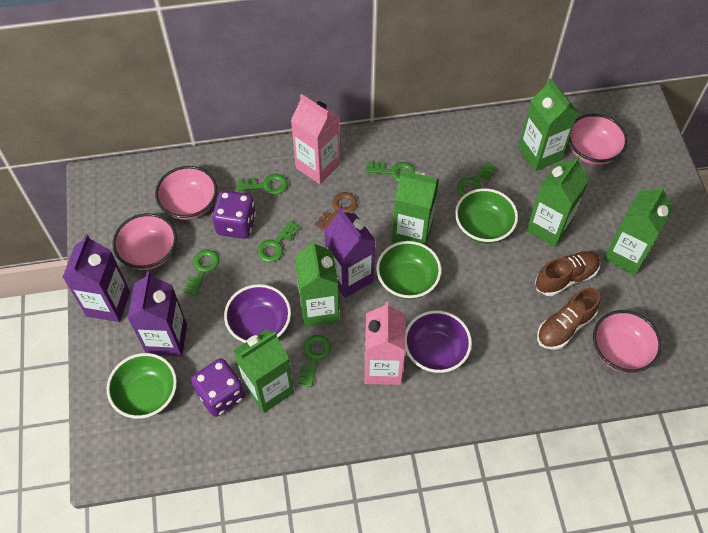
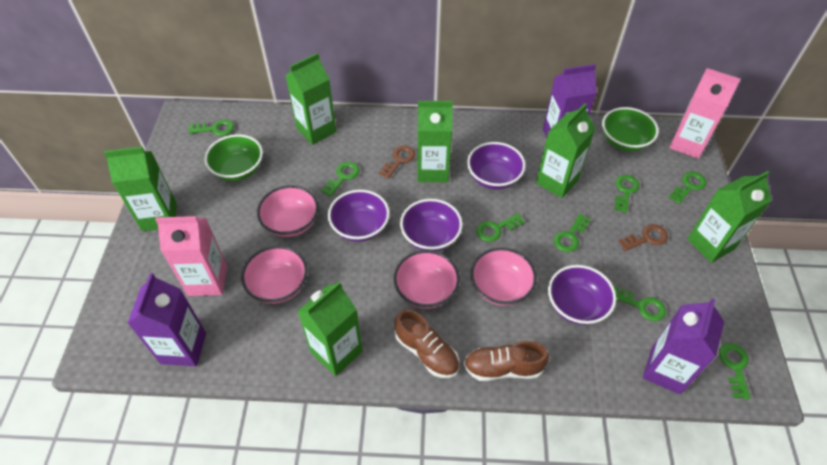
brown key: [315,192,357,231] = 1 -> [379,146,416,179] [619,224,668,251] = 2
green bowl: [107,353,177,419] [376,241,442,299] [455,188,518,244] = 3 -> [205,134,263,181] [602,107,659,152] = 2
green key: [184,250,219,296] [237,174,288,195] [257,221,300,262] [298,335,331,387] [365,161,415,182] [457,162,498,197] = 6 -> [188,120,234,136] [321,162,360,197] [476,213,525,242] [554,214,591,252] [614,175,640,213] [614,286,666,321] [669,172,707,204] [719,343,751,399] = 8
purple bowl: [224,284,291,343] [406,310,472,373] = 2 -> [328,190,390,242] [400,199,463,251] [467,142,526,190] [548,265,616,325] = 4
purple dice: [191,358,245,417] [212,190,256,239] = 2 -> none = 0

